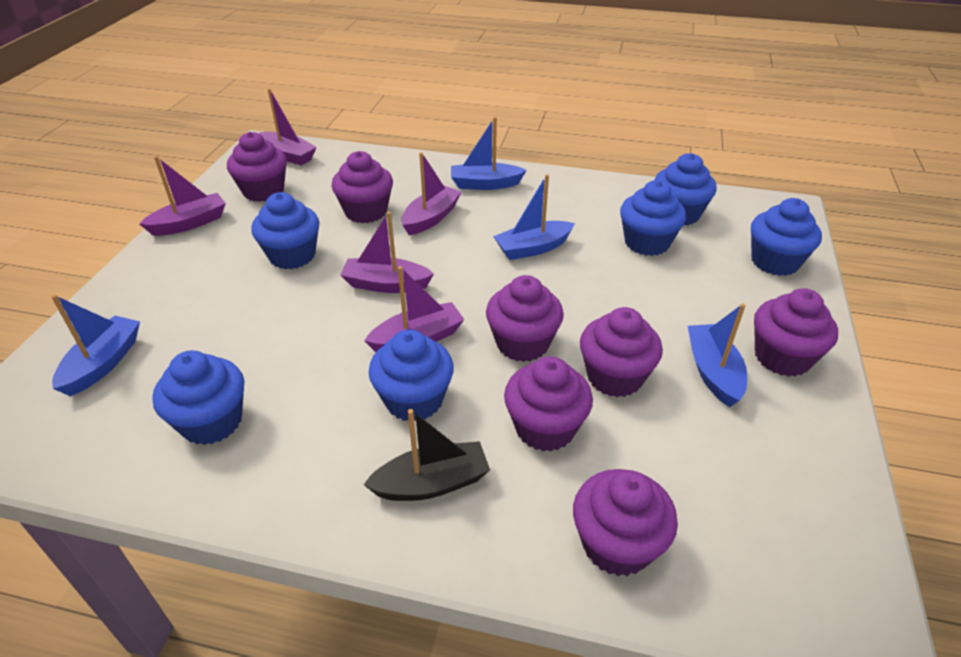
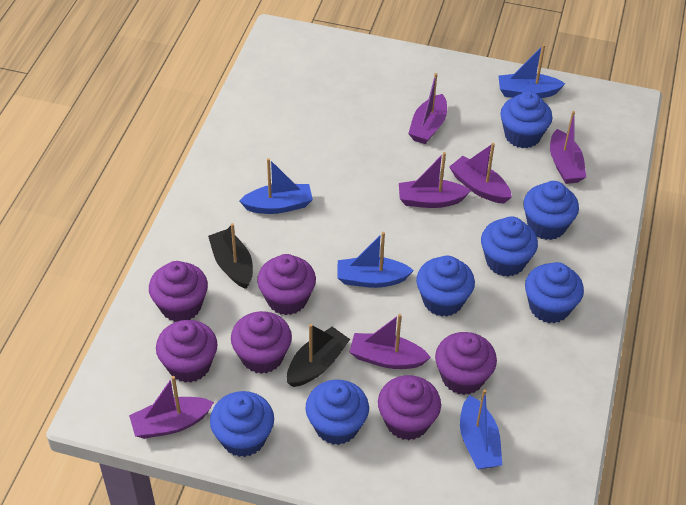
black boat: [363,409,490,501] = 1 -> [208,223,253,289] [287,324,350,387] = 2
blue cupcake: [152,351,244,445] [251,192,319,269] [369,329,454,421] [620,180,686,256] [654,153,717,225] [751,198,822,276] = 6 -> [210,391,274,457] [305,380,369,445] [416,256,475,317] [481,216,538,277] [500,91,552,148] [523,181,579,240] [525,262,584,323] = 7
purple boat: [139,156,226,236] [259,89,317,166] [340,211,434,293] [364,266,465,352] [401,152,462,235] = 5 -> [129,376,214,439] [350,314,431,369] [399,152,471,208] [408,73,447,144] [449,143,512,203] [550,111,586,184] = 6
purple cupcake: [227,132,287,202] [331,151,393,223] [486,275,564,362] [504,357,593,451] [573,469,678,576] [580,307,663,397] [754,288,838,377] = 7 -> [149,261,208,322] [156,320,218,383] [231,311,292,374] [257,254,316,315] [378,375,441,440] [435,332,497,395] = 6

